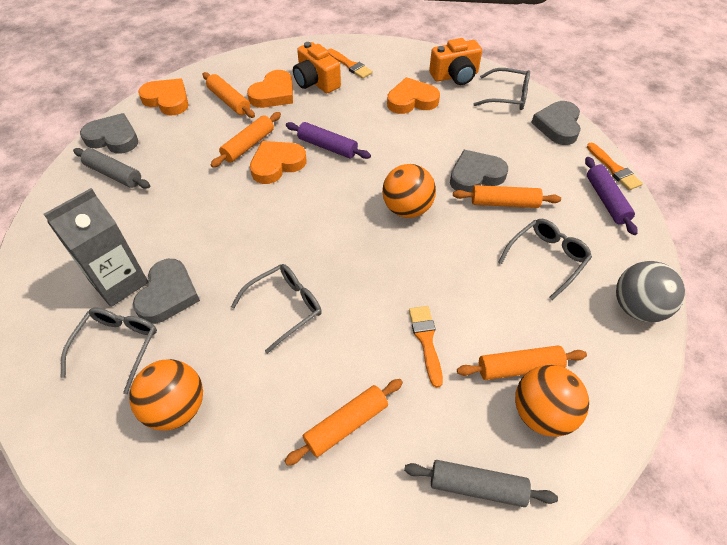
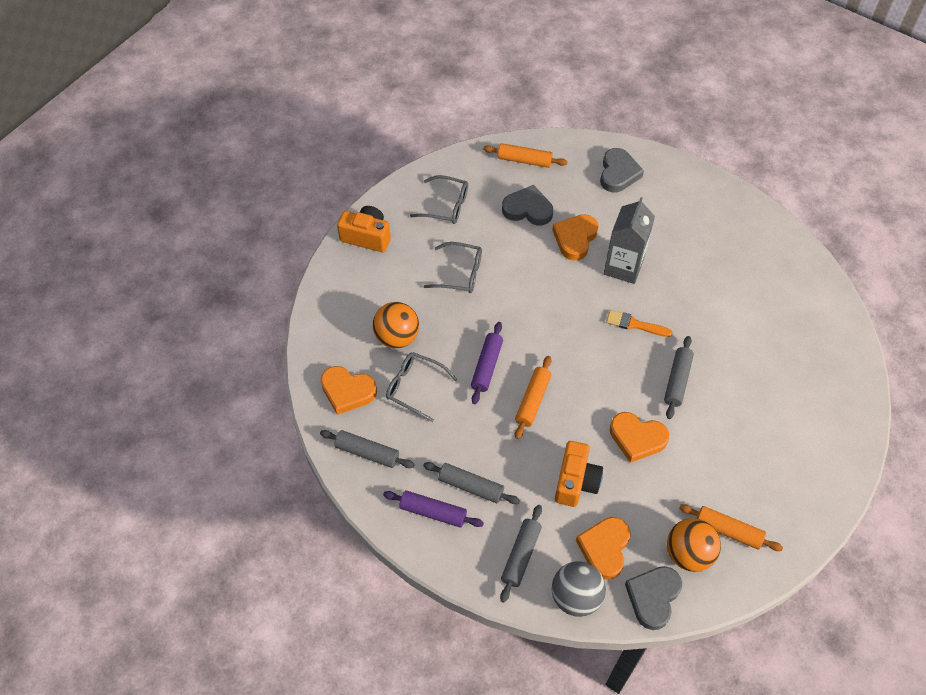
grey glasses: [61,308,157,394] [231,264,322,354] [473,68,530,110] [498,219,592,300] = 4 -> [386,352,457,422] [410,175,468,224] [424,242,482,293] = 3
grey heart: [80,113,138,154] [133,259,200,324] [450,150,508,192] [531,101,581,145] = 4 -> [502,185,553,225] [600,148,644,192] [625,566,682,630] = 3
grey rolling pin: [73,148,150,189] [404,460,558,507] = 2 -> [320,430,414,468] [423,462,520,504] [500,505,542,603] [664,336,694,419] = 4
orange ball: [129,359,203,431] [382,164,436,218] [515,365,589,437] = 3 -> [373,302,419,349] [667,518,721,572] = 2
orange brush: [328,49,373,79] [409,306,443,388] [587,143,643,190] = 3 -> [606,310,673,337] = 1
orange rolling pin: [203,72,255,118] [210,112,281,167] [285,379,403,466] [453,185,561,208] [457,345,587,380] = 5 -> [483,143,568,168] [515,356,551,439] [680,504,783,551] = 3

